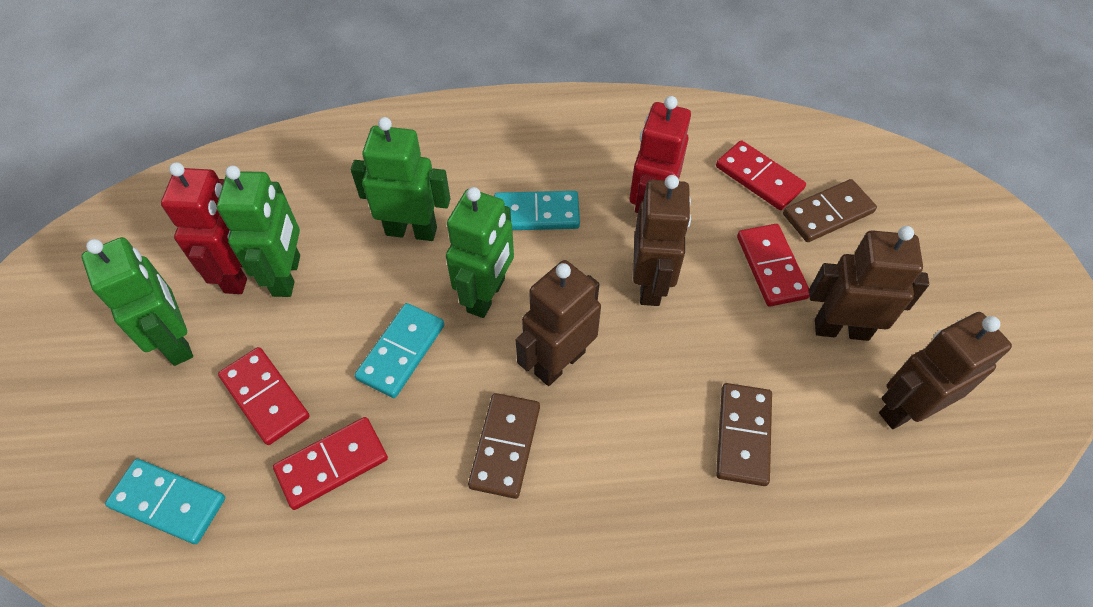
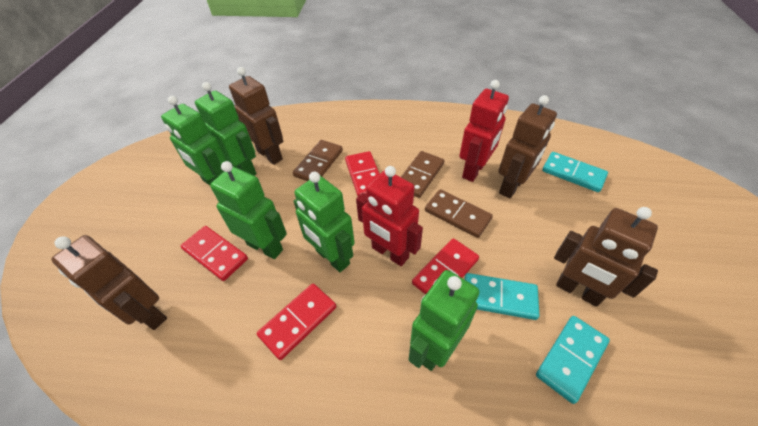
green robot: [81,237,193,366] [217,165,300,297] [351,117,450,241] [446,187,514,318] = 4 -> [161,96,227,185] [195,82,257,176] [210,161,287,259] [294,172,355,272] [409,270,479,371] = 5

